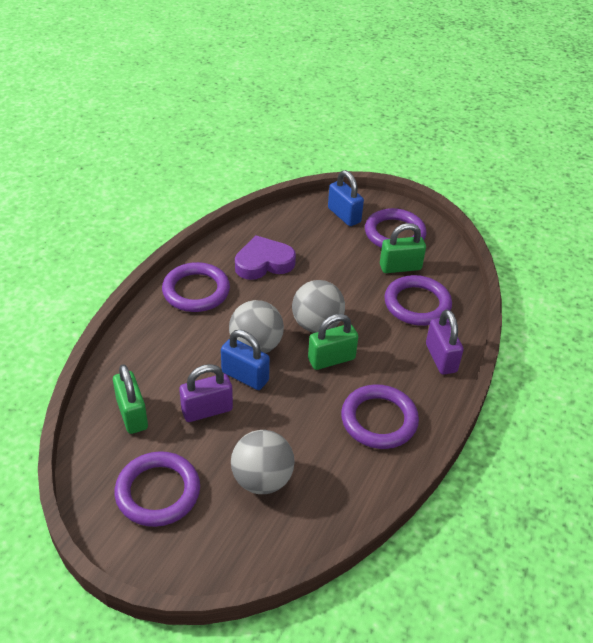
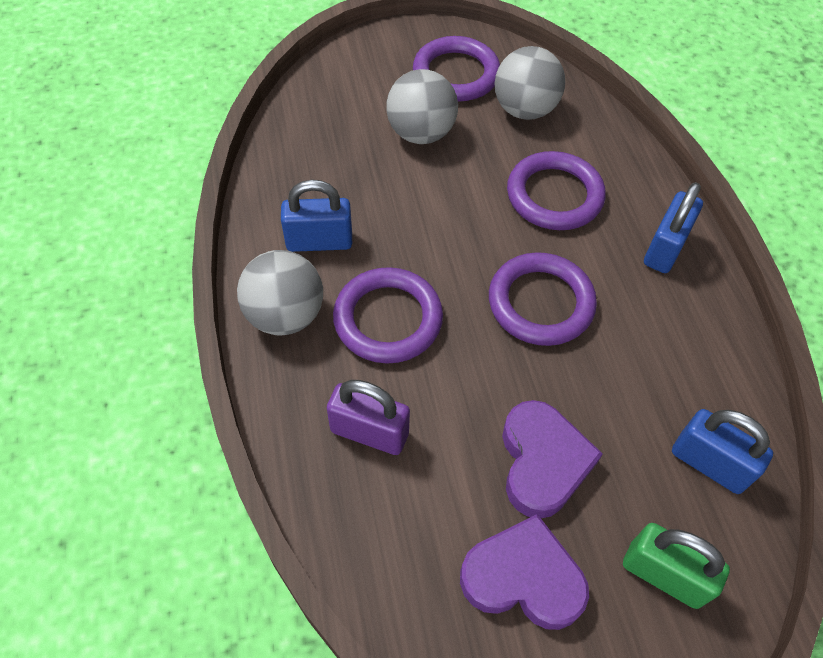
blue padlock: [221,330,270,390] [328,170,364,226] = 2 -> [281,180,352,252] [644,182,703,273] [672,409,773,494] = 3
green padlock: [113,364,148,434] [308,314,358,370] [380,223,426,273] = 3 -> [623,523,730,609] = 1
purple heart: [235,235,296,280] = 1 -> [460,514,589,630] [502,400,603,518] = 2
purple padlock: [179,364,233,422] [426,309,464,375] = 2 -> [327,380,410,455] = 1
purple ring: [114,451,200,527] [162,262,230,312] [341,384,419,449] [365,208,426,248] [384,275,452,326] = 5 -> [333,267,443,363] [413,36,500,102] [489,252,597,346] [507,151,606,230] = 4

